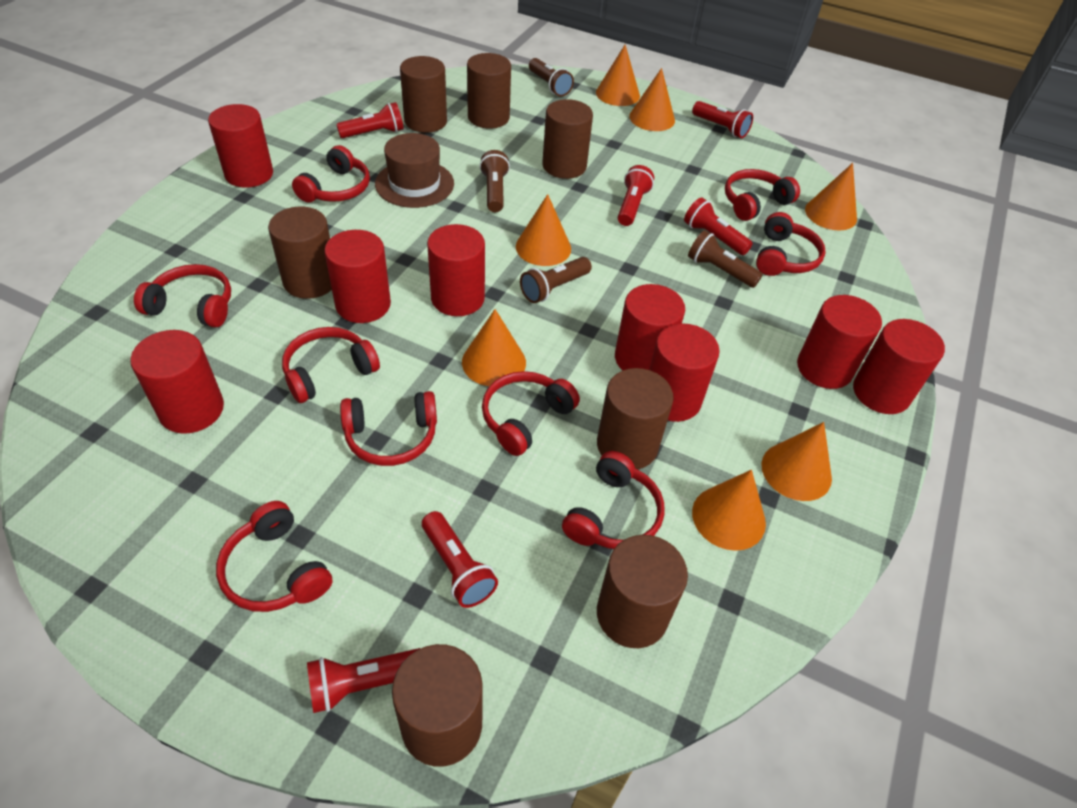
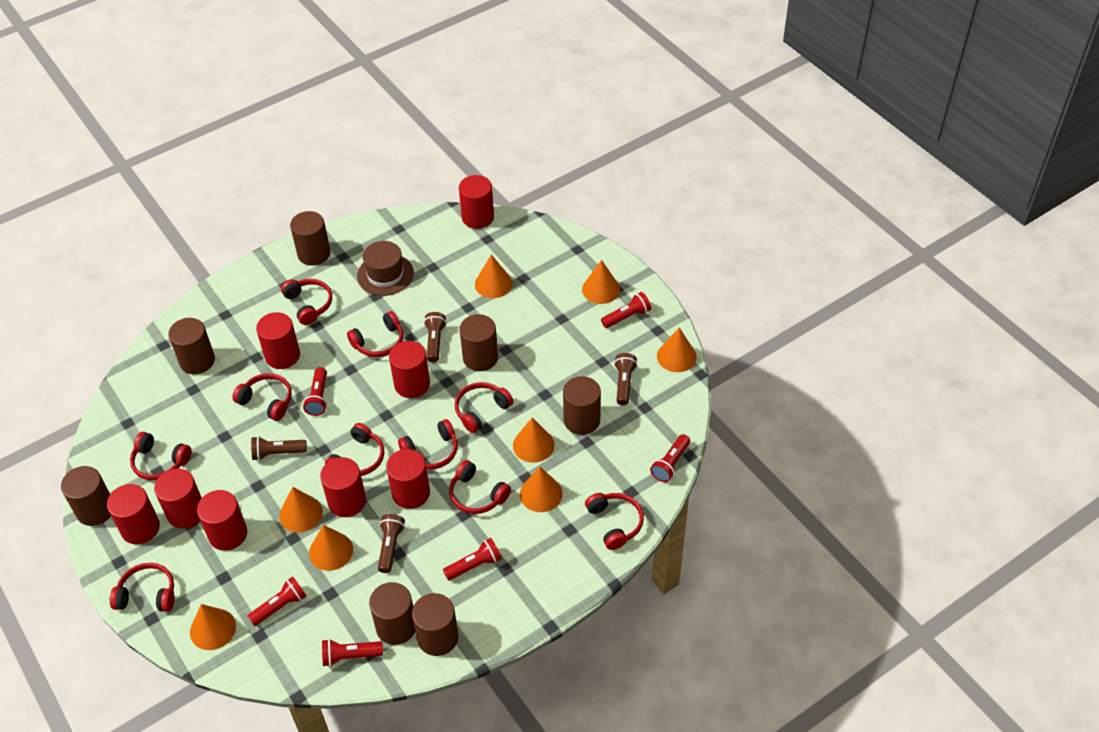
orange cone: [462,309,526,386] [516,194,571,266] [596,45,640,106] [629,68,675,131] [692,470,766,551] [761,422,832,501] [805,163,857,230] = 7 -> [190,604,236,650] [280,487,323,533] [309,525,353,571] [475,254,513,298] [513,417,555,463] [520,467,563,512] [582,260,620,304] [657,328,697,372] = 8
red headphones: [134,264,231,328] [216,501,333,612] [282,327,380,403] [292,145,370,203] [340,391,437,466] [482,371,580,456] [562,451,664,549] [725,169,800,221] [756,212,825,276] = 9 -> [110,563,175,612] [130,432,192,480] [232,373,292,421] [281,279,332,325] [325,423,384,476] [347,311,403,357] [398,419,458,470] [449,460,511,514] [455,382,514,433] [585,493,644,550] = 10

